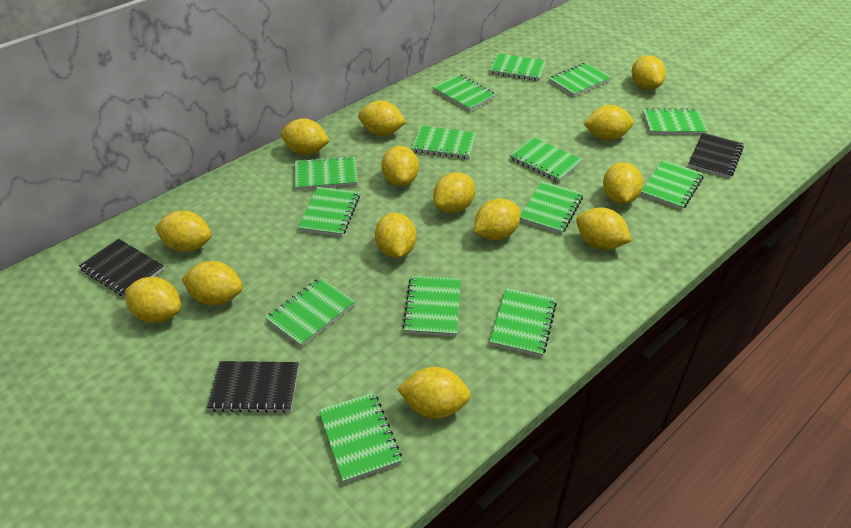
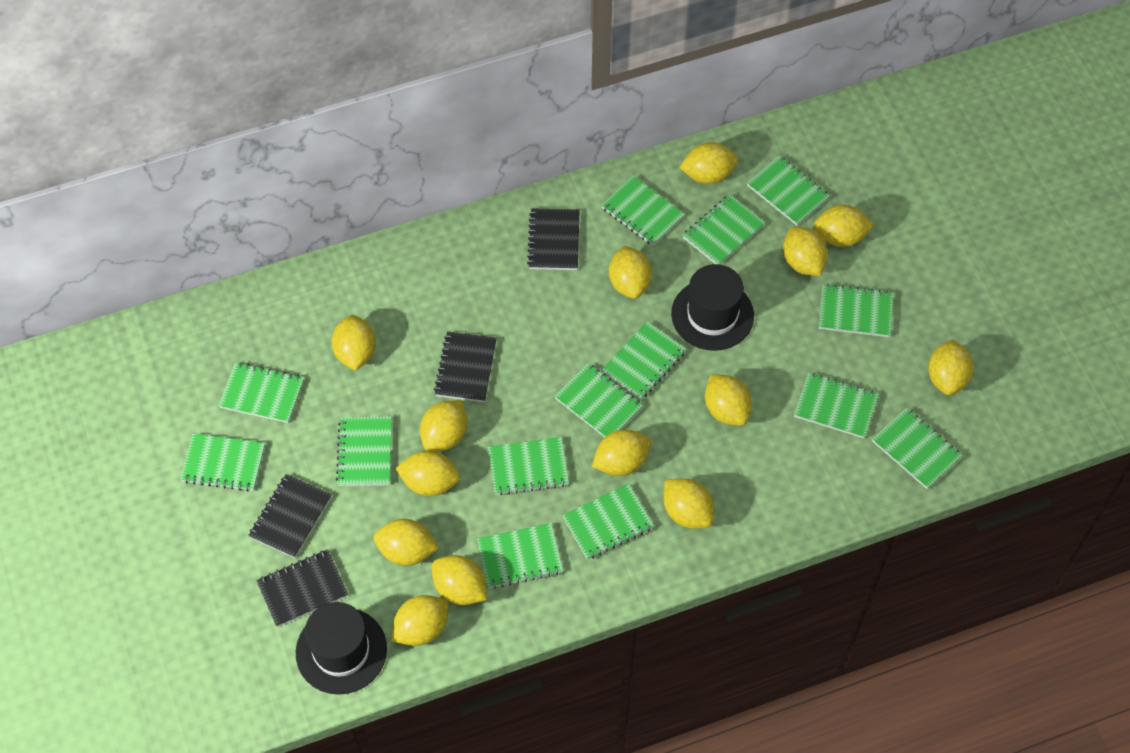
black hat: none = 0 -> [296,602,387,695] [671,264,754,351] = 2
black notebook: [79,239,164,298] [207,361,299,413] [688,133,744,178] = 3 -> [248,474,332,558] [256,549,348,627] [434,331,497,402] [527,208,580,270] = 4

